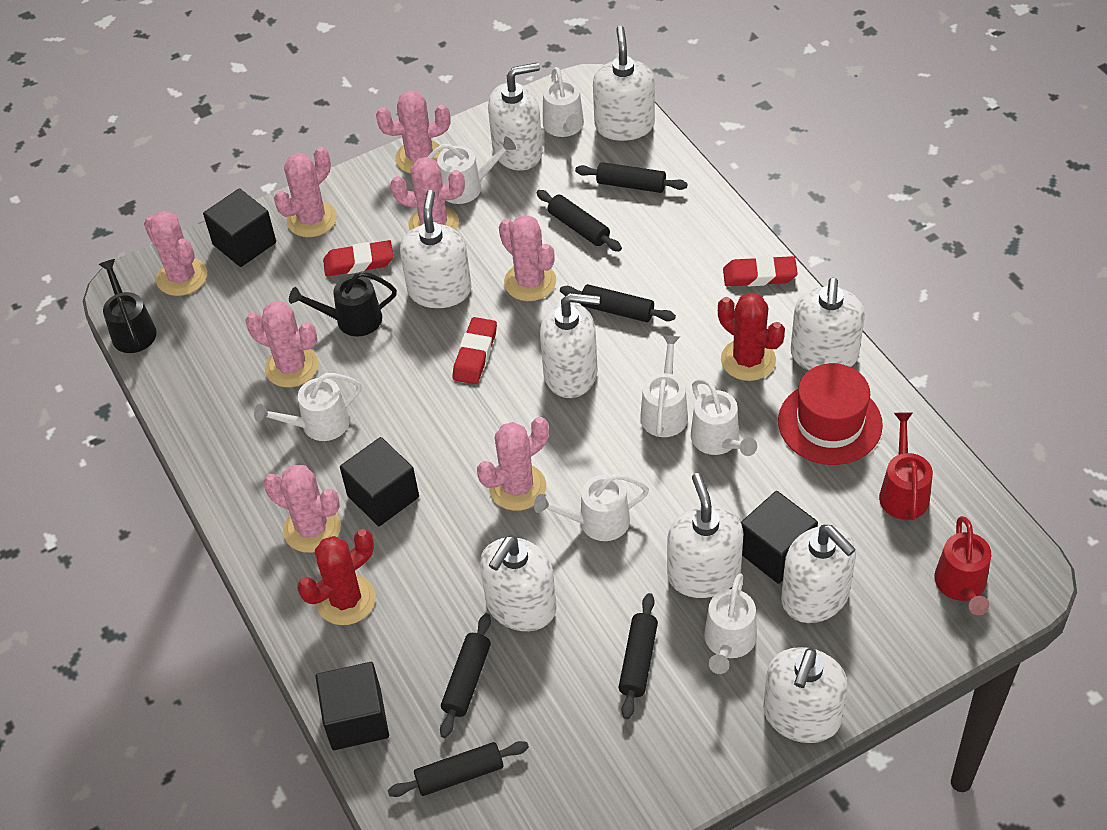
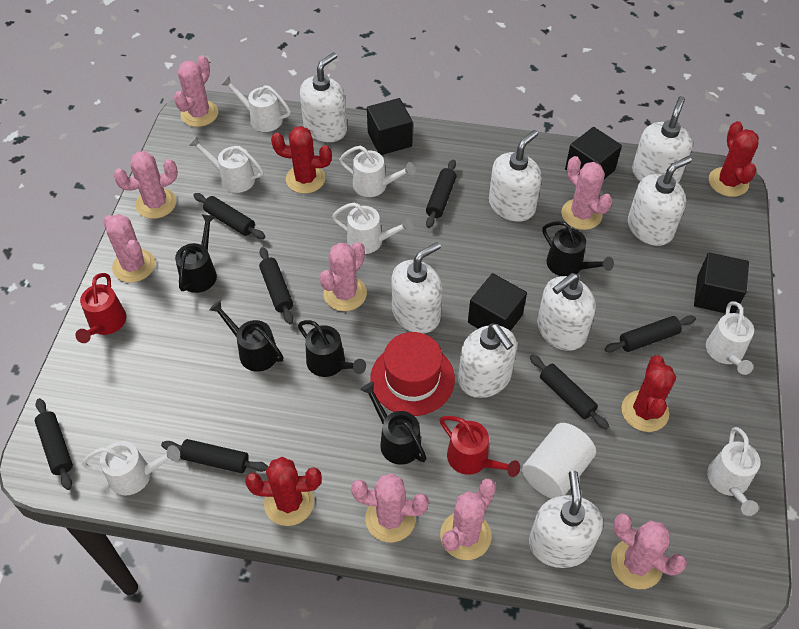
black rolling pin: [388,741,529,797] [440,613,491,738] [537,190,622,251] [560,284,676,322] [575,162,688,193] [618,593,658,719] = 6 -> [35,398,73,490] [161,439,268,473] [193,193,265,239] [259,247,293,324] [426,159,457,228] [530,355,609,429] [604,315,696,353] = 7
black watering can: [98,259,157,353] [289,271,397,337] = 2 -> [175,214,217,293] [209,300,283,372] [298,320,366,377] [360,382,427,465] [542,221,614,276] = 5
red cactus: [297,529,376,625] [718,293,785,381] = 2 -> [245,457,322,526] [271,126,332,194] [621,355,676,432] [709,121,759,197] = 4
red eraser: [323,240,393,276] [453,317,497,384] [723,256,798,286] = 3 -> none = 0
white cylinder: none = 0 -> [522,423,596,499] = 1
white soap dispenser: [400,190,472,308] [480,535,557,631] [488,62,543,171] [540,293,600,398] [593,26,655,141] [667,473,743,598] [763,647,848,743] [781,525,856,623] [791,278,865,371] = 9 -> [300,52,347,142] [392,242,442,333] [458,323,517,398] [489,130,542,221] [529,470,603,568] [537,273,596,351] [628,156,692,246] [632,96,693,183] = 8

